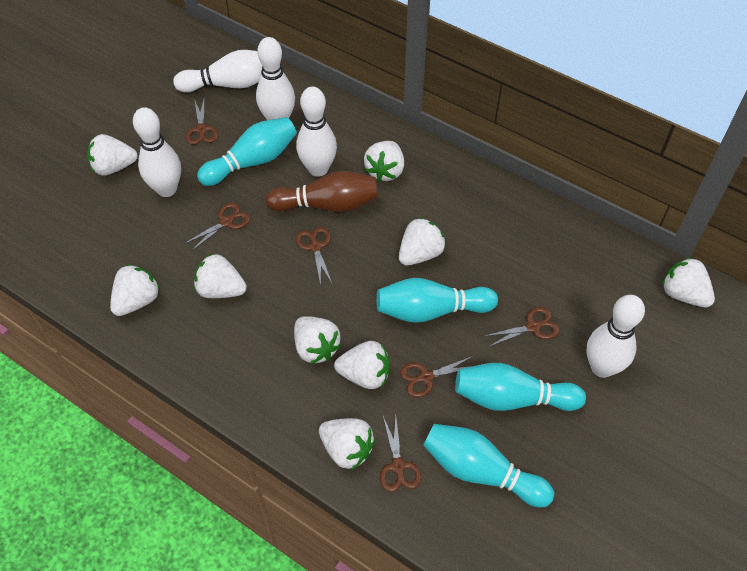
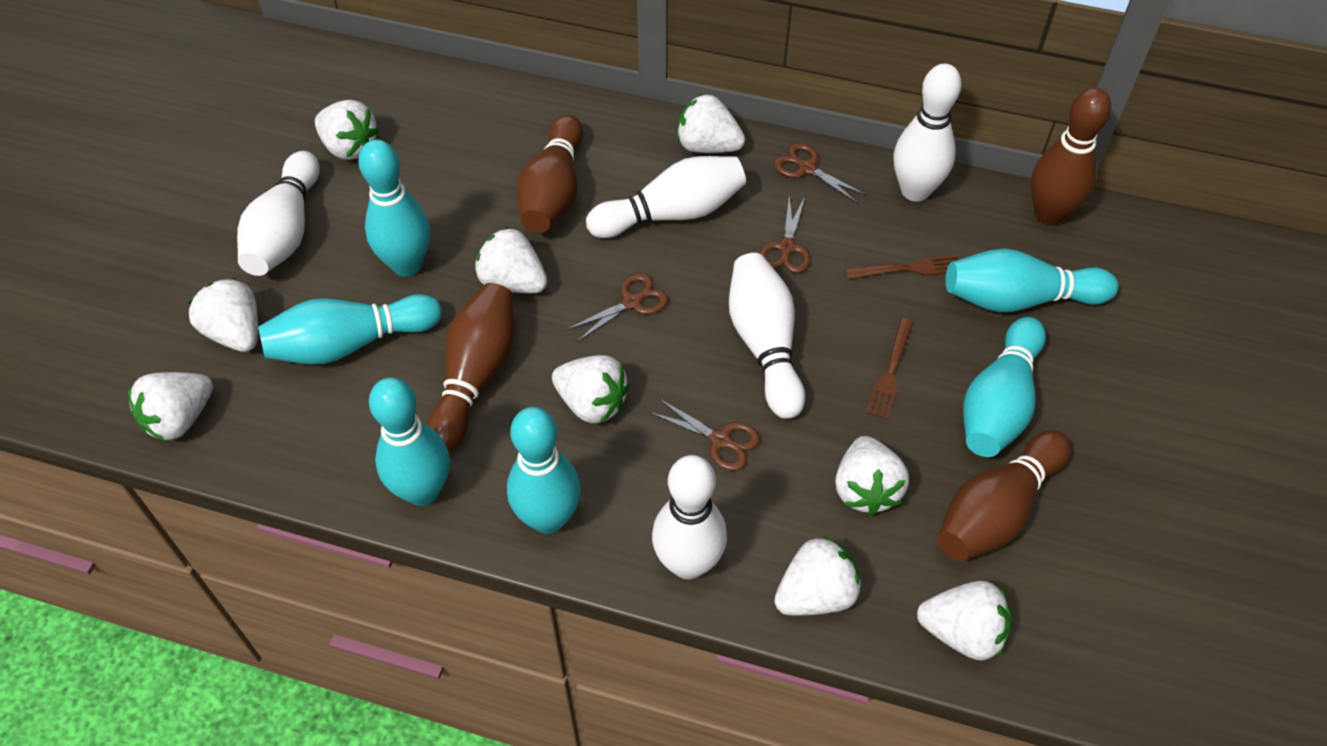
brown bowling pin: [265,171,378,212] = 1 -> [426,283,515,451] [516,115,583,233] [938,430,1071,561] [1031,88,1111,225] = 4
brown fork: none = 0 -> [845,255,958,279] [866,318,913,420] = 2
brown scissors: [184,203,250,251] [186,99,218,145] [296,227,332,285] [380,416,421,492] [400,356,473,397] [485,307,559,347] = 6 -> [567,273,668,342] [649,398,760,471] [760,196,810,273] [774,143,867,204] = 4
turquoise bowling pin: [197,117,297,186] [376,278,498,323] [423,424,554,507] [455,363,586,411] = 4 -> [258,294,442,365] [358,139,430,276] [369,377,450,506] [507,407,581,534] [946,249,1118,312] [963,317,1046,457] = 6

